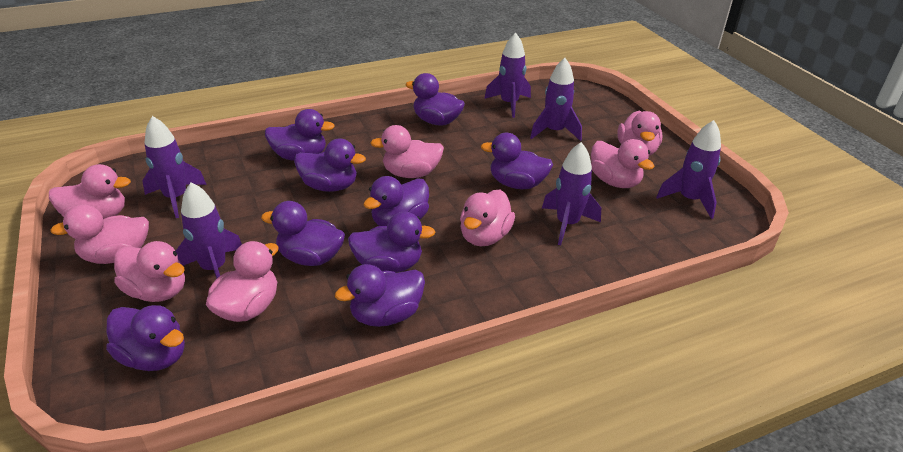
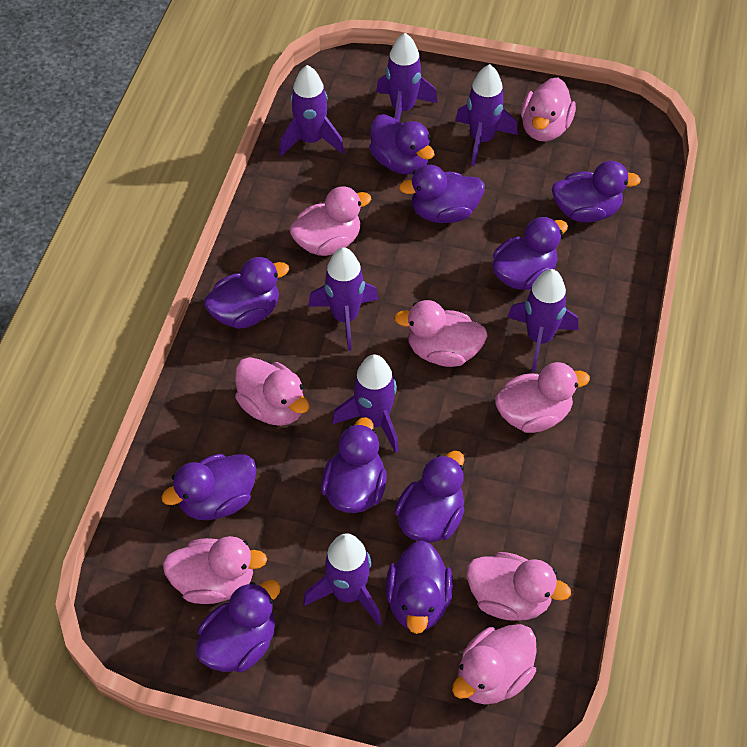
purple duck: [106,305,185,371] [261,201,345,266] [265,109,335,161] [294,138,366,192] [335,264,425,327] [348,212,435,273] [363,176,429,226] [406,73,465,126] [481,133,553,189] = 9 -> [162,454,256,520] [196,580,281,672] [204,257,289,329] [321,417,387,513] [369,114,435,175] [386,540,453,634] [394,451,464,543] [399,165,485,223] [492,217,568,290] [552,161,641,222] = 10
purple rocket: [142,116,207,218] [176,182,242,279] [484,32,531,118] [530,58,582,141] [542,142,601,245] [656,120,721,219] = 6 -> [279,65,344,156] [303,533,382,625] [308,247,379,351] [332,354,399,453] [376,33,438,121] [455,64,518,166] [508,269,578,372] = 7

